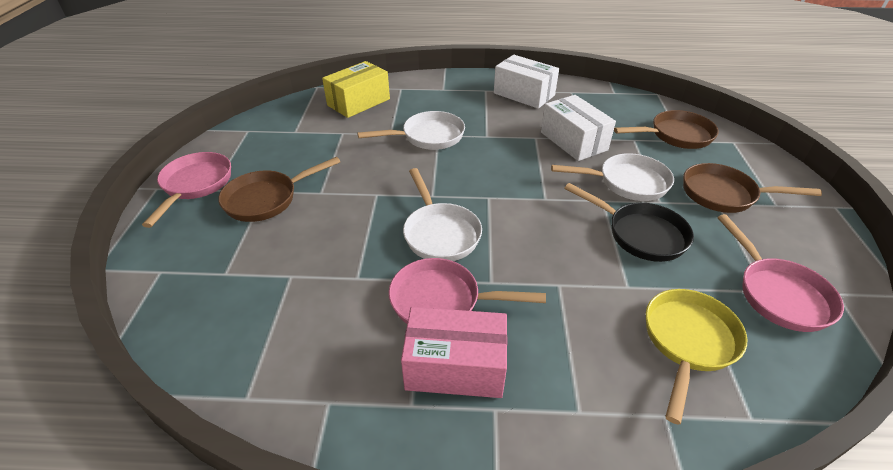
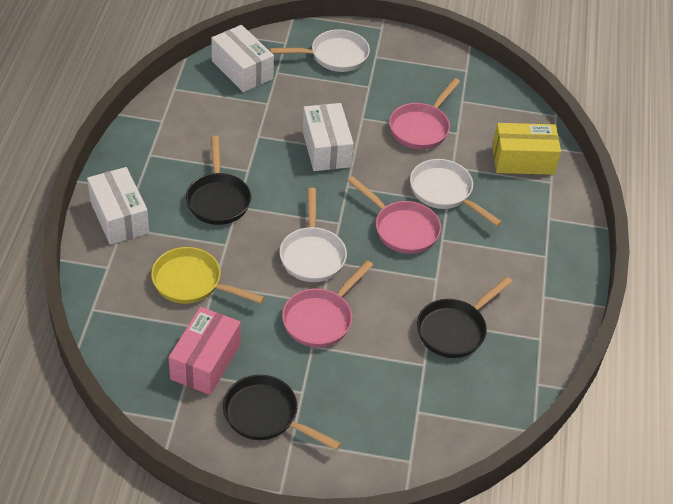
black pan: [564,183,694,262] = 1 -> [186,136,251,225] [223,375,341,451] [417,276,512,358] = 3
brown pan: [218,157,340,222] [614,110,719,149] [683,163,822,213] = 3 -> none = 0
white box: [494,55,559,109] [541,95,616,161] = 2 -> [87,167,149,245] [211,25,274,92] [302,103,354,171] = 3

